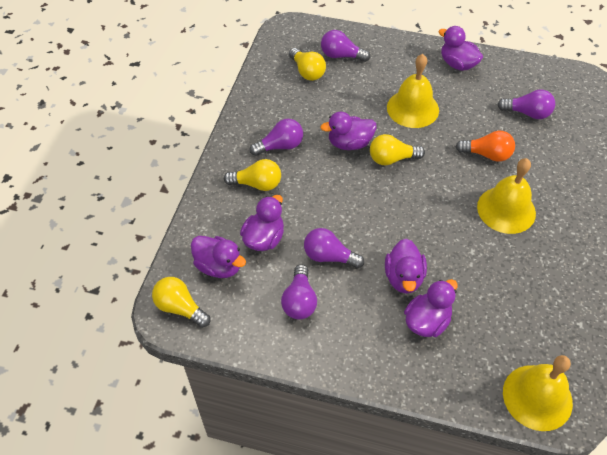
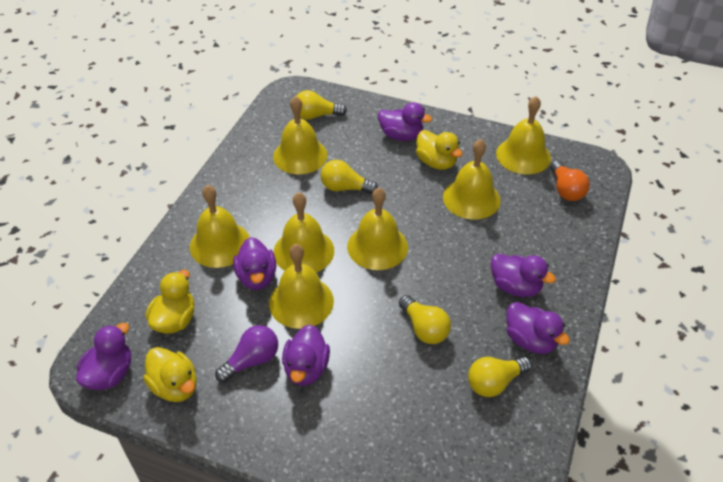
purple light bulb: [250,119,303,156] [281,264,317,319] [304,228,364,268] [321,30,370,62] [497,90,555,119] = 5 -> [215,325,278,383] = 1
yellow bell: [387,54,439,128] [477,158,536,234] [503,355,573,431] = 3 -> [190,185,250,268] [269,244,334,329] [273,96,327,174] [273,192,334,273] [347,188,408,270] [443,139,501,220] [496,96,551,174] = 7
yellow duck: none = 0 -> [143,347,197,402] [145,270,194,334] [416,130,463,170] = 3

